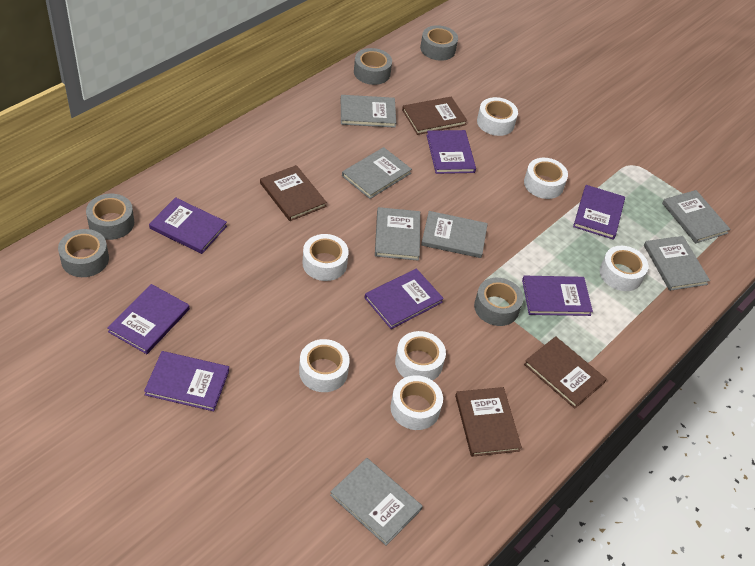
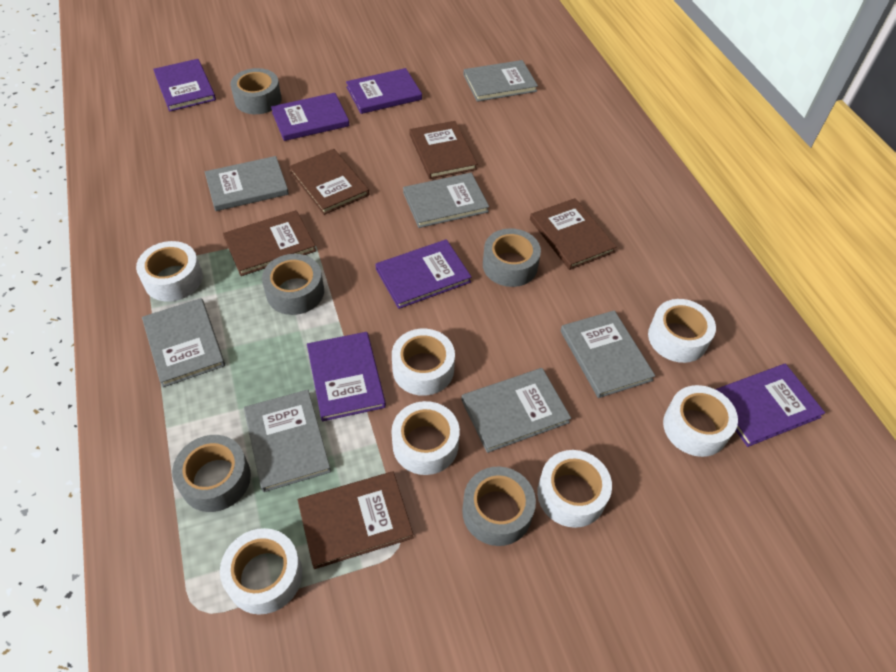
brown book: [260,165,327,221] [402,96,467,135] [455,387,522,457] [524,336,606,408] = 4 -> [223,210,316,276] [289,149,369,215] [298,471,413,569] [409,121,477,179] [530,198,617,270] = 5
purple book: [107,284,190,354] [144,351,229,411] [149,197,227,254] [365,268,444,329] [427,130,476,174] [522,276,593,316] [573,185,625,240] = 7 -> [153,59,216,112] [271,93,349,141] [307,332,386,421] [346,68,422,114] [375,239,471,309] [715,364,825,447] = 6

